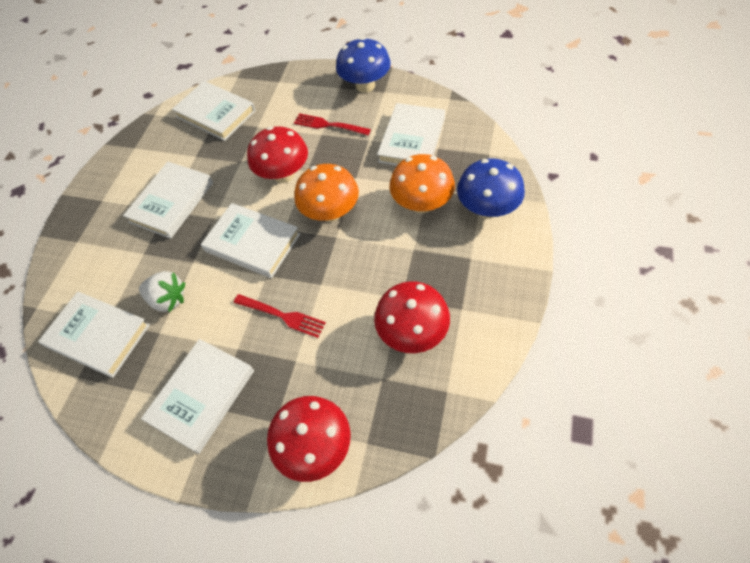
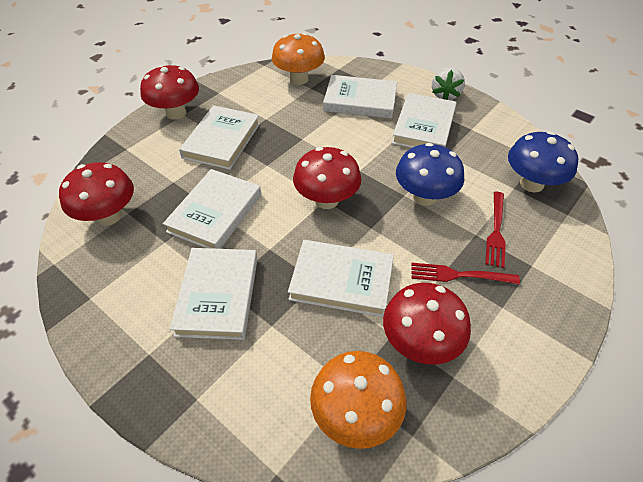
red mushroom: [247,126,308,183] [267,396,351,482] [374,281,450,353] = 3 -> [59,162,134,226] [140,64,199,120] [293,147,361,209] [383,283,471,365] = 4

